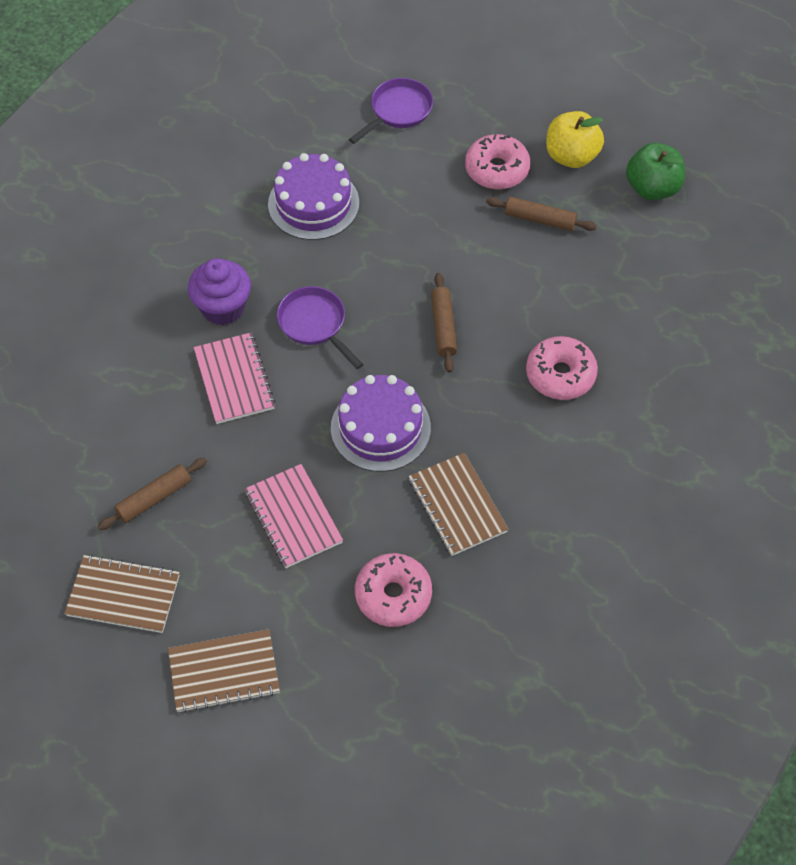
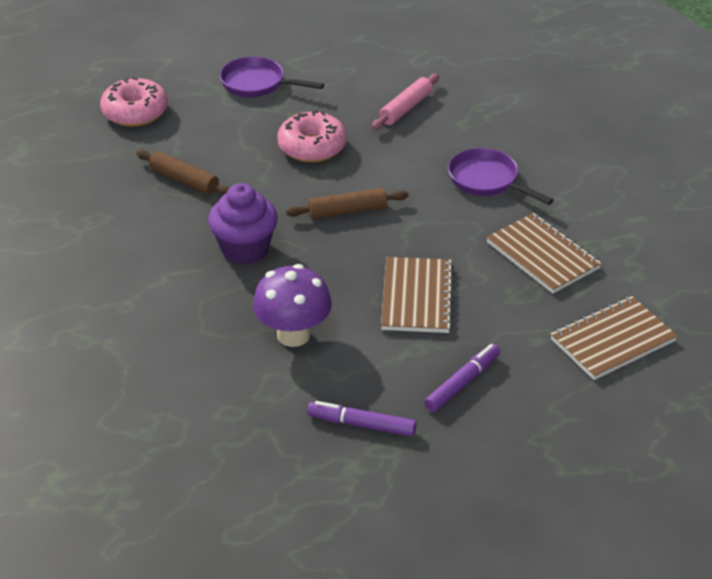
brown rolling pin: [97,458,207,530] [431,273,457,373] [486,197,597,231] = 3 -> [136,150,229,195] [286,188,409,219] = 2
green apple: [626,143,685,200] = 1 -> none = 0
pink donut: [355,553,432,627] [465,134,530,189] [526,336,598,400] = 3 -> [100,77,168,127] [277,110,347,162] = 2
pink notebook: [194,333,275,424] [245,464,343,568] = 2 -> none = 0
pink rolling pin: none = 0 -> [372,74,439,129] = 1
purple cake: [268,153,359,240] [331,375,431,472] = 2 -> none = 0
purple marker: none = 0 -> [307,401,417,437] [425,344,500,412] = 2
purple mushroom: none = 0 -> [253,264,332,347] = 1
yellow apple: [546,111,604,168] = 1 -> none = 0

